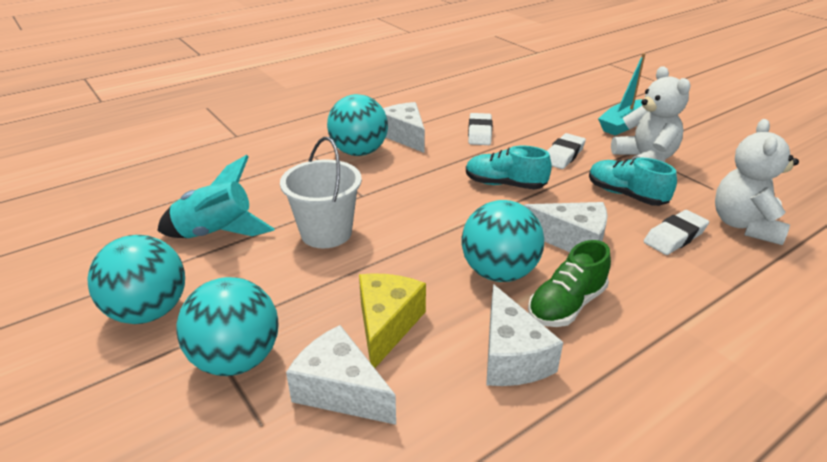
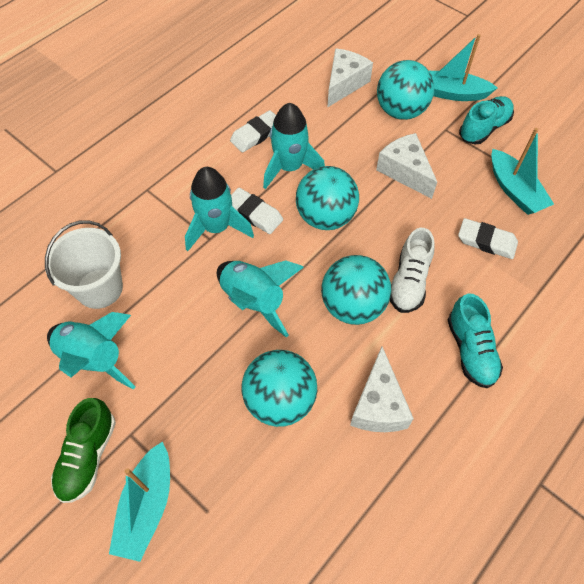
turquoise boat: [598,53,645,135] = 1 -> [109,441,170,562] [429,34,497,101] [491,128,554,215] = 3
turquoise rocket: [157,155,275,238] = 1 -> [47,312,136,389] [185,167,254,251] [217,260,304,337] [263,103,325,189] = 4
white cheese: [286,325,396,425] [383,102,425,153] [486,284,563,386] [524,202,607,252] = 4 -> [327,48,373,108] [350,346,414,432] [376,133,437,199] = 3
white shoe: none = 0 -> [390,228,435,313] = 1
white teddy bear: [611,66,691,162] [715,119,799,245] = 2 -> none = 0
yellow cheese: [359,273,426,368] = 1 -> none = 0

